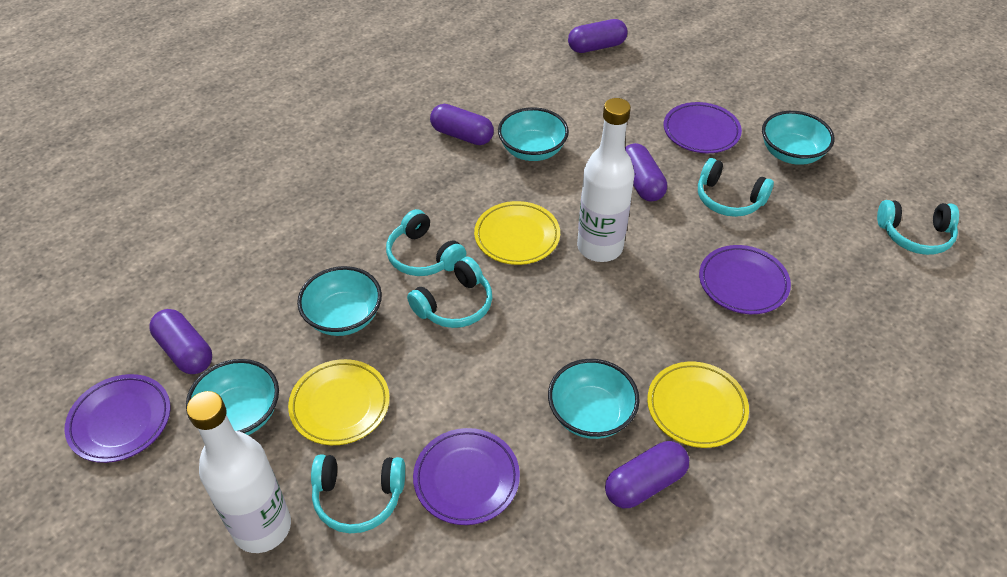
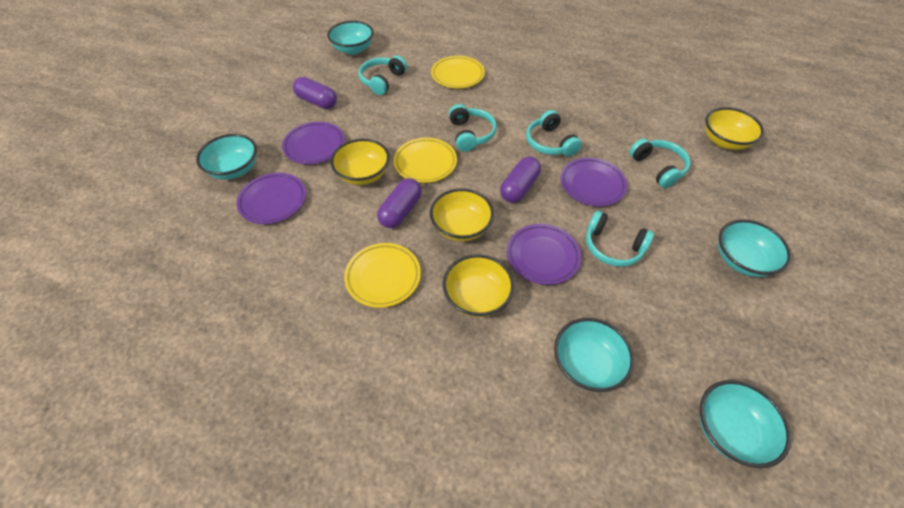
purple capsule: [150,309,212,374] [430,104,494,145] [568,19,628,53] [605,441,689,508] [625,143,667,202] = 5 -> [293,77,337,109] [377,178,422,228] [500,157,541,203] = 3
white bottle: [187,391,291,553] [577,98,634,262] = 2 -> none = 0
yellow bowl: none = 0 -> [331,139,390,185] [430,188,494,242] [443,254,514,317] [705,107,764,150] = 4

